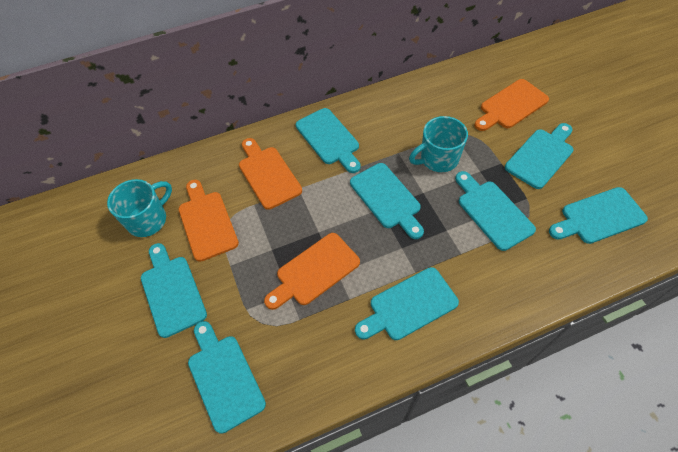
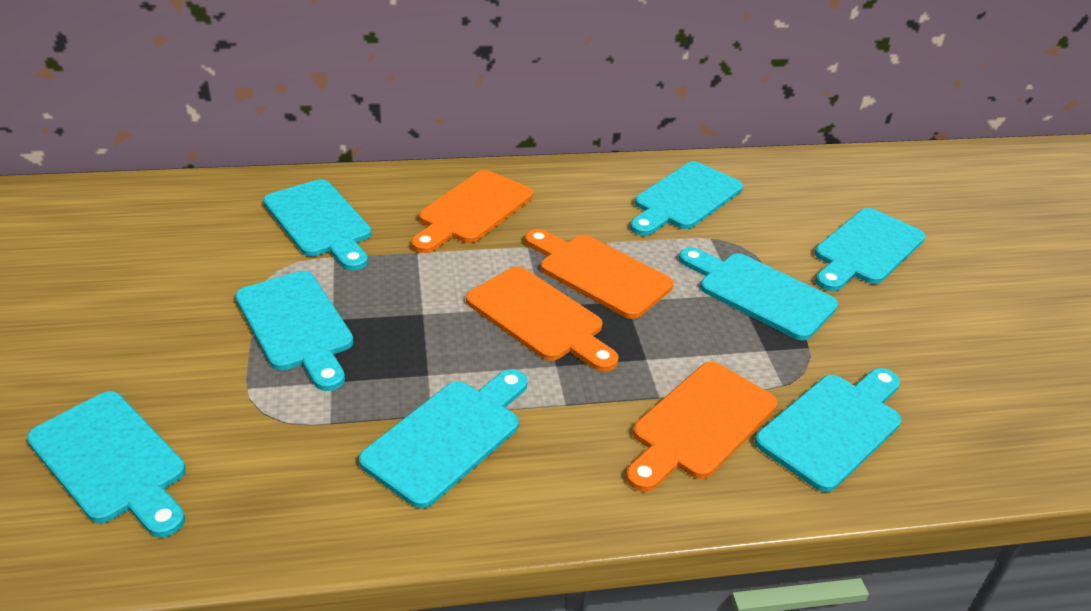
turquoise mug: [107,179,172,237] [409,116,468,172] = 2 -> none = 0

